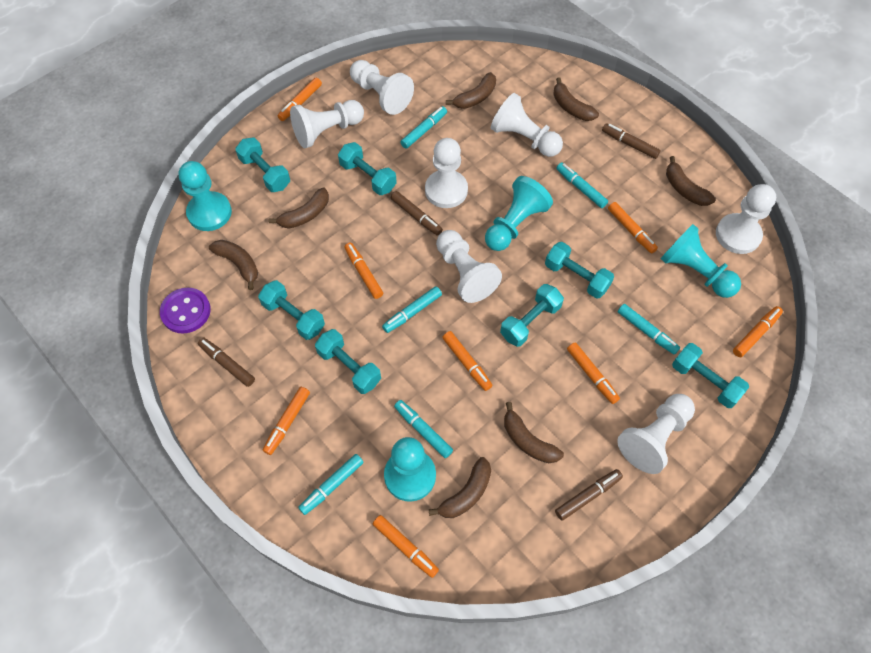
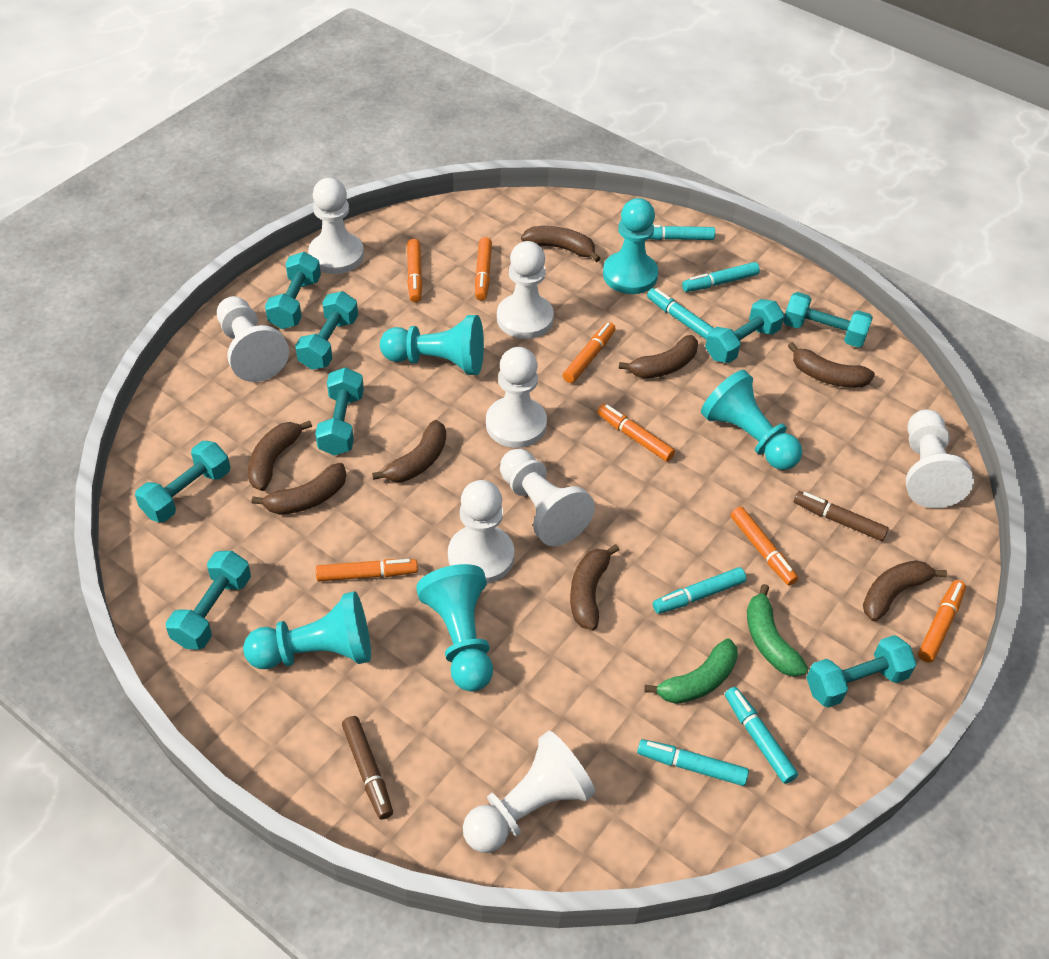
brown banana: [209,240,258,290] [269,188,329,229] [428,457,491,518] [446,72,496,109] [504,402,564,463] [553,78,599,121] [666,156,716,206] = 7 -> [248,420,312,491] [252,463,346,515] [372,420,446,482] [521,226,600,262] [570,544,619,630] [619,335,698,378] [788,342,875,388] [863,560,947,621] = 8
brown marker: [198,338,255,387] [391,191,443,236] [555,469,623,520] [602,123,661,159] = 4 -> [342,716,393,820] [794,491,889,541] = 2
green banana: none = 0 -> [644,638,738,704] [747,584,808,677] = 2
orange marker: [263,387,310,455] [277,78,322,121] [344,242,383,299] [373,515,439,578] [442,331,493,391] [567,343,620,404] [608,202,658,254] [733,306,783,357] = 8 -> [316,559,418,581] [407,239,423,303] [475,237,492,300] [563,322,616,383] [597,404,675,462] [730,507,798,586] [918,580,966,663] = 7
purple button: [160,288,211,334] = 1 -> none = 0
turquoise dumbbell: [235,138,290,192] [258,280,325,340] [315,329,381,394] [338,142,397,195] [500,284,564,347] [545,242,614,299] [672,343,749,408] = 7 -> [135,441,230,522] [166,551,251,650] [265,252,321,329] [295,291,358,370] [315,367,364,456] [705,299,785,363] [783,292,873,347] [806,635,917,708] = 8
turquoise pawn: [179,161,232,231] [384,437,436,502] [485,176,553,251] [660,224,741,298] = 4 -> [243,591,371,669] [380,315,484,375] [416,564,493,692] [603,198,658,294] [701,370,802,470] = 5
white pawn: [290,100,364,148] [350,60,414,115] [425,138,468,208] [436,230,502,303] [491,93,563,157] [617,394,695,474] [716,184,776,254] = 7 -> [217,296,289,382] [308,178,364,274] [448,480,514,584] [463,731,596,853] [486,347,547,448] [497,241,554,339] [500,449,595,546] [906,410,974,508] = 8

